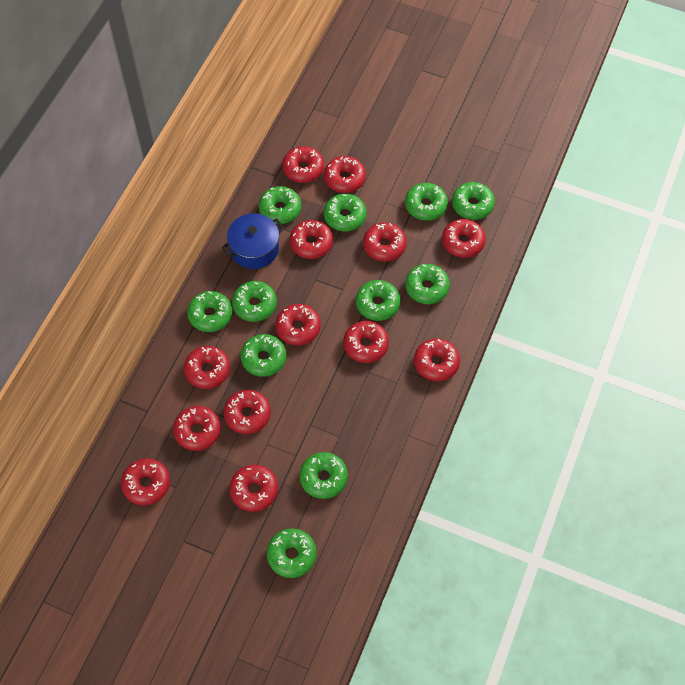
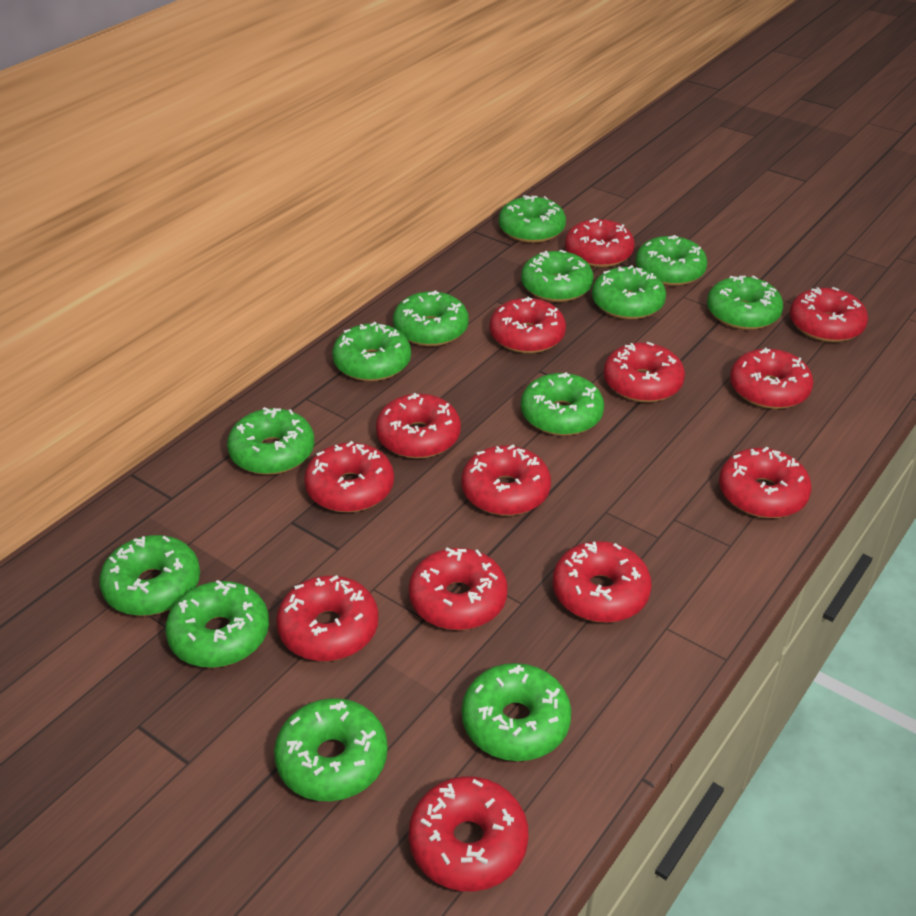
blue pot: [222,213,285,269] = 1 -> none = 0
green donut: [187,291,232,332] [232,281,277,322] [241,334,287,377] [259,186,301,224] [267,529,317,578] [299,452,348,499] [324,193,366,232] [356,280,400,321] [405,183,448,221] [405,264,450,304] [452,182,495,220] = 11 -> [99,535,200,616] [165,580,269,668] [227,407,314,475] [274,698,388,801] [332,322,411,382] [393,291,469,346] [462,663,571,761] [499,195,566,243] [521,250,594,302] [521,372,604,436] [592,265,666,320] [635,235,708,286] [707,275,783,330] = 13

